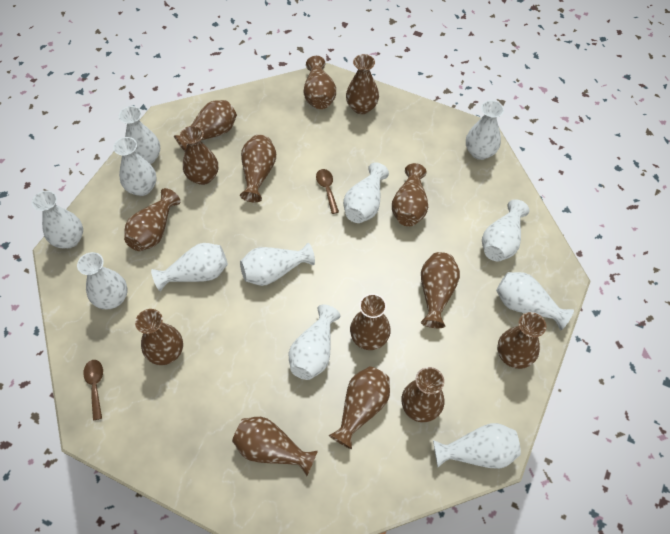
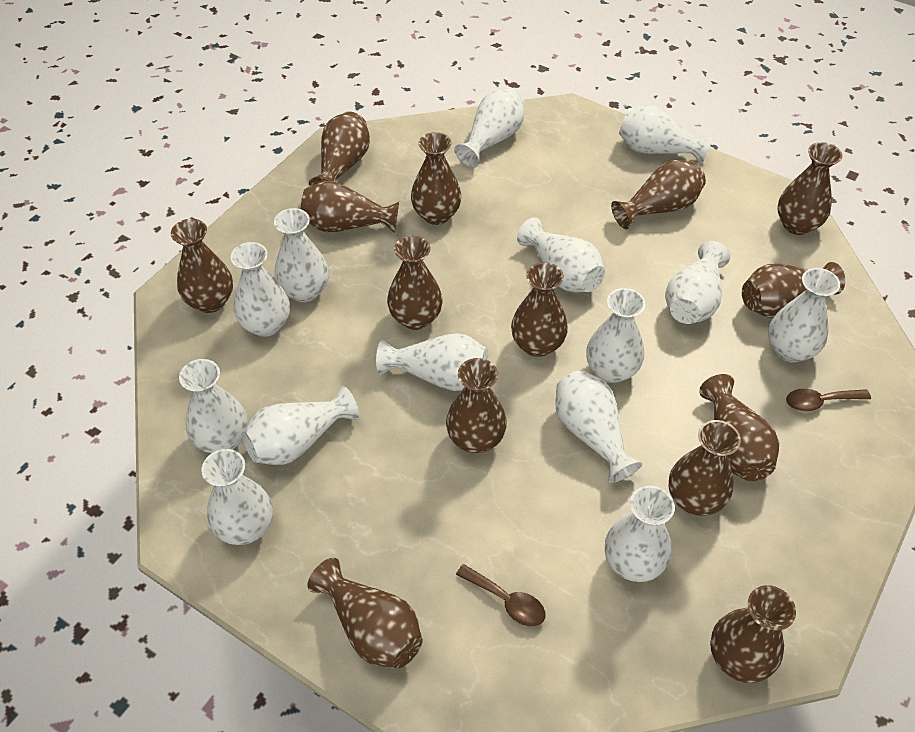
white vase: [32,191,83,248] [77,252,128,309] [113,137,157,196] [119,106,160,164] [151,243,228,291] [240,243,315,286] [289,304,340,380] [343,163,389,223] [433,423,521,469] [466,100,504,160] [482,199,530,262] [496,272,574,330] = 12 -> [179,359,248,453] [201,449,273,545] [231,242,290,337] [242,386,359,465] [274,208,329,302] [376,333,488,391] [454,88,524,167] [517,217,605,292] [555,370,643,483] [586,288,645,383] [605,486,675,582] [619,105,713,165] [665,241,730,324] [768,268,840,363] = 14

